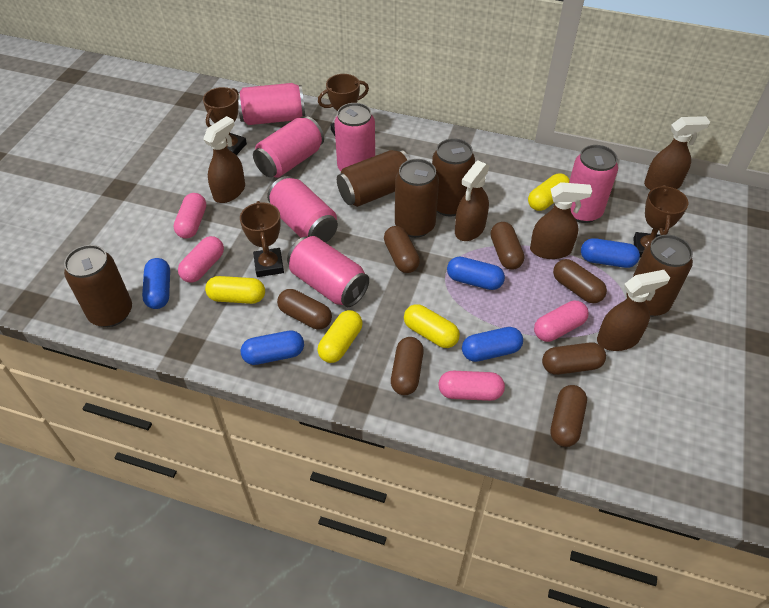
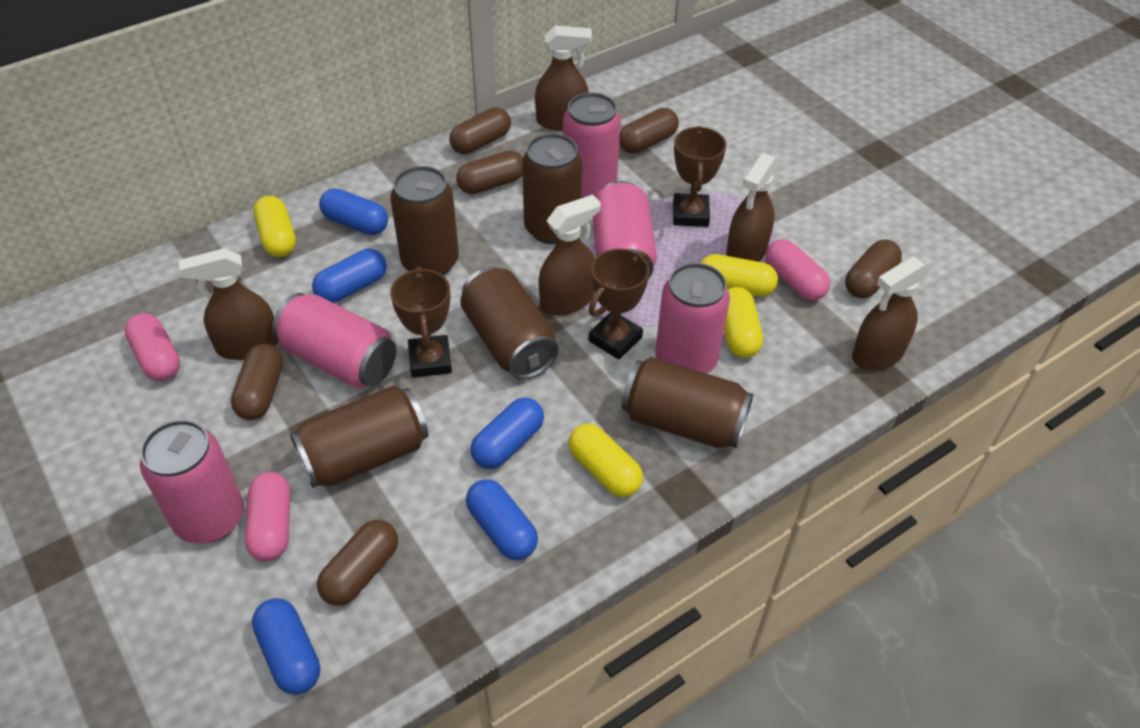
brown capsule: [277,289,332,329] [384,226,420,273] [391,337,424,395] [491,222,524,270] [542,342,606,375] [550,385,587,447] [553,259,607,303] = 7 -> [231,343,283,420] [317,520,398,606] [449,107,511,154] [456,150,523,194] [619,108,679,154] [845,239,902,299] = 6
brown trophy: [203,87,247,155] [240,201,284,277] [318,74,369,136] [633,185,688,258] = 4 -> [390,267,452,378] [589,249,650,360] [673,126,726,227] = 3
pink can: [238,83,305,125] [253,116,324,178] [267,176,338,243] [287,236,369,307] [334,103,375,171] [569,145,618,223] = 6 -> [140,420,244,544] [272,293,396,388] [563,92,621,198] [592,181,657,279] [655,263,730,374] = 5
pink capsule: [174,193,206,238] [178,236,224,283] [438,371,505,401] [534,301,589,342] = 4 -> [124,313,180,381] [245,472,290,561] [765,239,830,301] = 3

